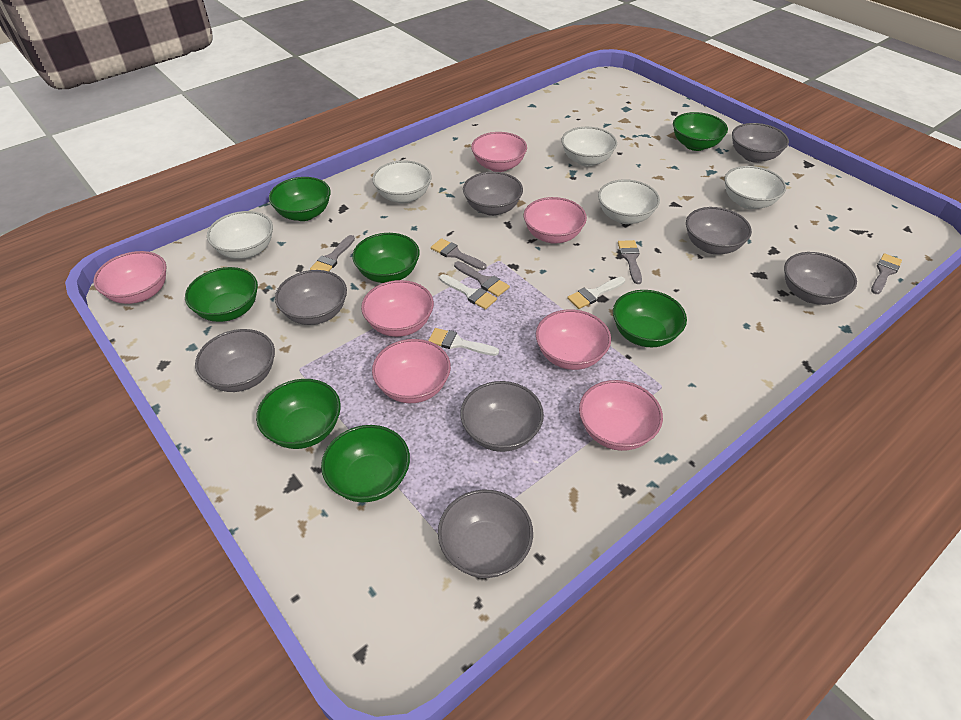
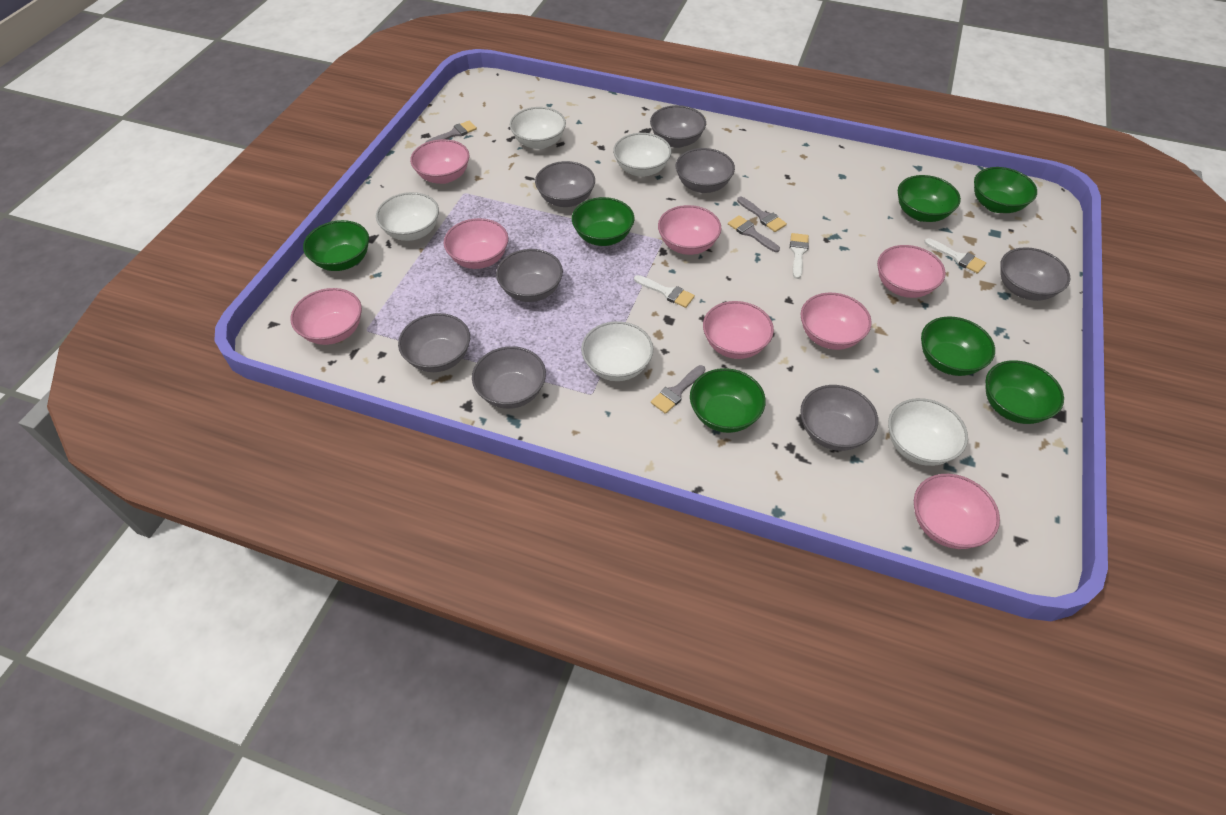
grey brush: [310,235,355,271] [431,238,487,270] [454,261,510,297] [618,240,642,284] [871,253,902,294] = 5 -> [425,121,477,143] [651,365,705,414] [728,215,780,252] [737,196,787,232] = 4
pink bowl: [93,251,167,304] [361,280,434,337] [372,339,451,403] [471,132,527,172] [524,197,587,244] [536,309,611,370] [579,380,663,451] = 7 -> [290,288,362,345] [410,139,469,184] [444,218,508,269] [658,205,722,255] [703,301,774,359] [801,293,872,350] [877,245,946,298] [914,474,1000,549] = 8

